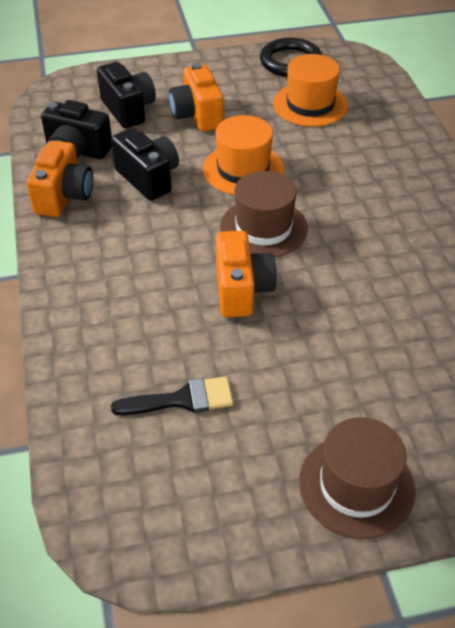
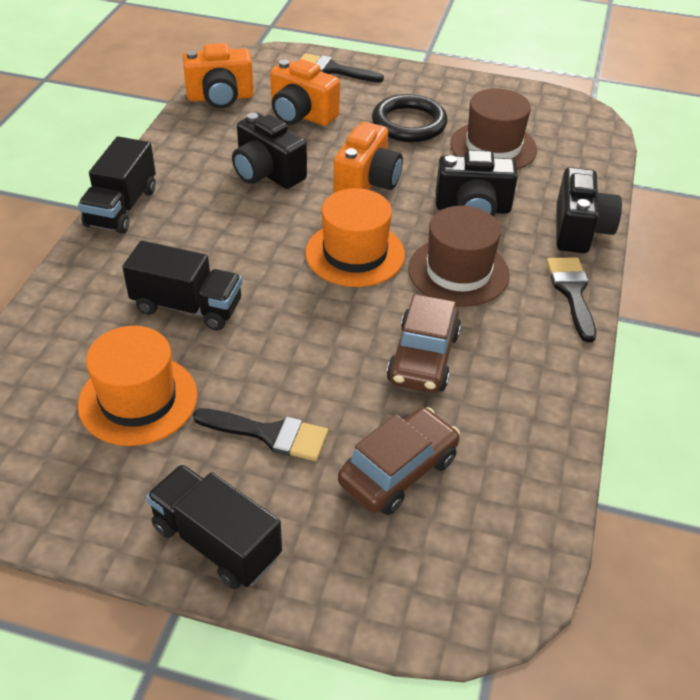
black brush: [111,376,233,415] = 1 -> [193,408,328,461] [300,53,384,82] [546,257,596,343] = 3
black truck: none = 0 -> [78,136,156,234] [122,241,242,330] [146,464,282,589] = 3
brown car: none = 0 -> [338,407,460,515] [387,294,461,393] = 2

